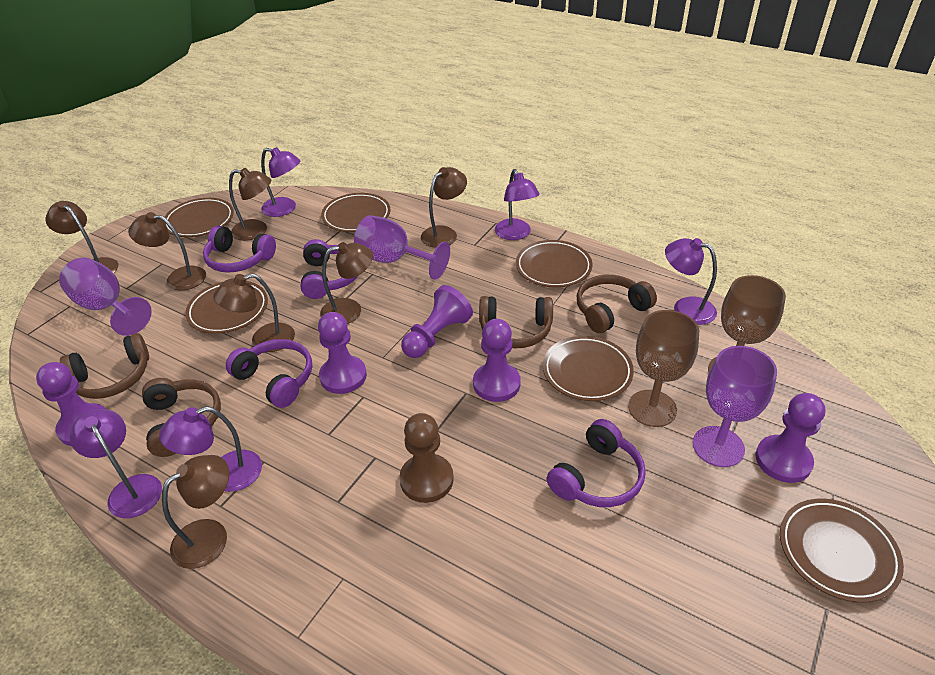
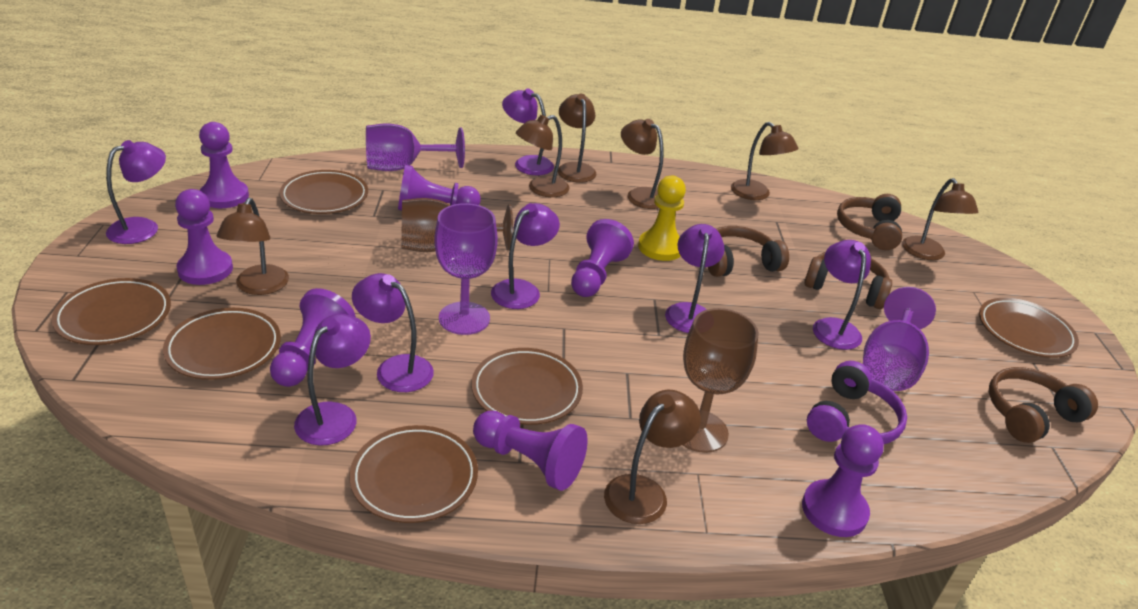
brown pawn: [399,413,454,503] = 1 -> none = 0
purple headphones: [203,226,276,273] [226,339,312,408] [301,239,358,299] [546,419,646,507] = 4 -> [807,361,907,444] = 1
purple lamp: [69,409,162,518] [159,406,262,492] [261,147,301,217] [495,169,540,240] [665,238,717,325] = 5 -> [106,140,166,244] [294,314,371,446] [352,273,434,392] [491,203,560,309] [502,88,554,175] [665,224,725,333] [813,240,871,350] = 7
purple pawn: [36,362,106,446] [318,312,367,394] [401,285,473,358] [473,319,521,402] [756,393,825,483] = 5 -> [175,189,233,285] [199,122,249,208] [270,288,356,387] [398,165,481,210] [473,411,588,491] [571,219,634,297] [802,424,884,537] = 7
yellow pawn: none = 0 -> [638,176,686,261] = 1

